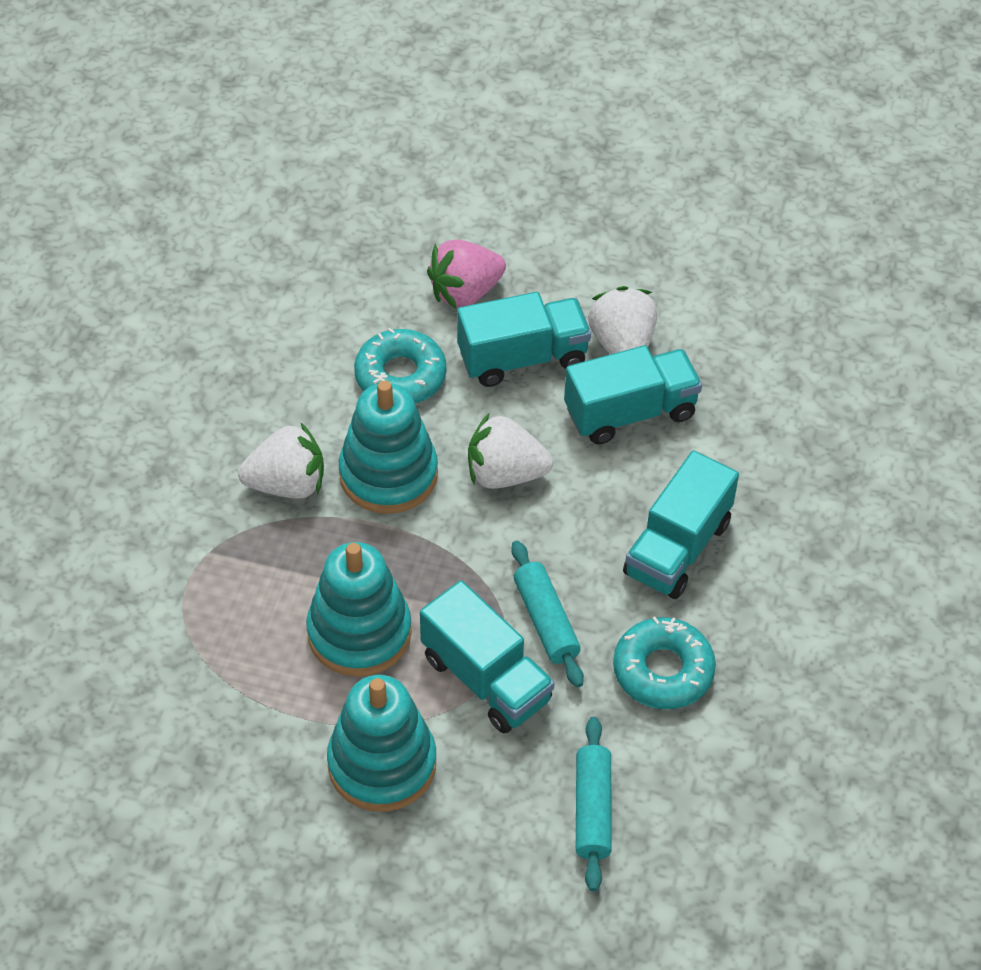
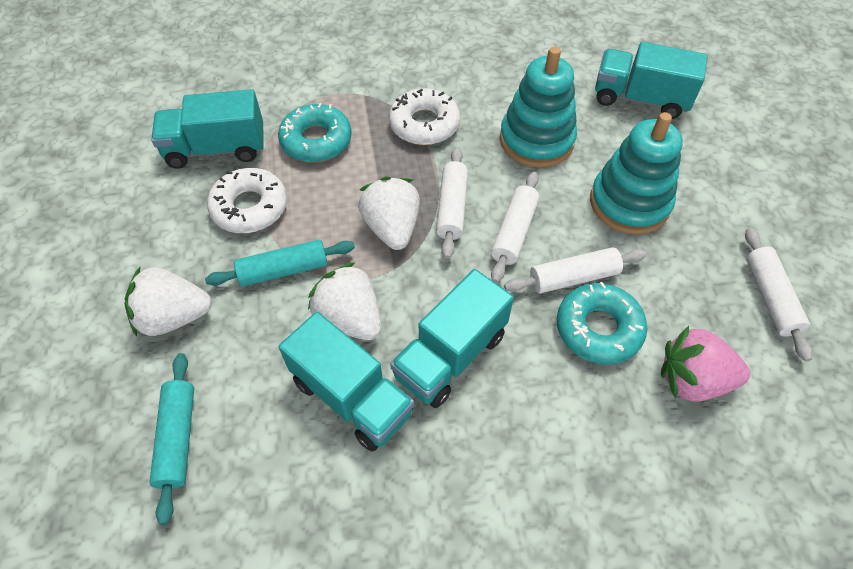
turquoise stacking toy: [306,542,412,677] [327,675,436,812] [339,381,438,514] = 3 -> [500,47,577,168] [590,112,683,234] = 2
white donut: none = 0 -> [207,168,287,233] [389,88,460,145] = 2
white rolling pin: none = 0 -> [436,147,468,259] [491,172,539,283] [504,247,647,293] [745,228,813,361] = 4

